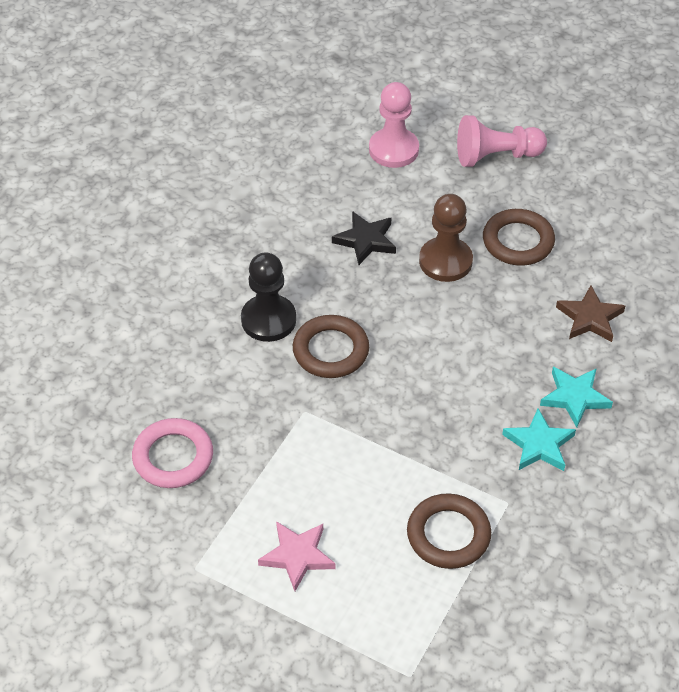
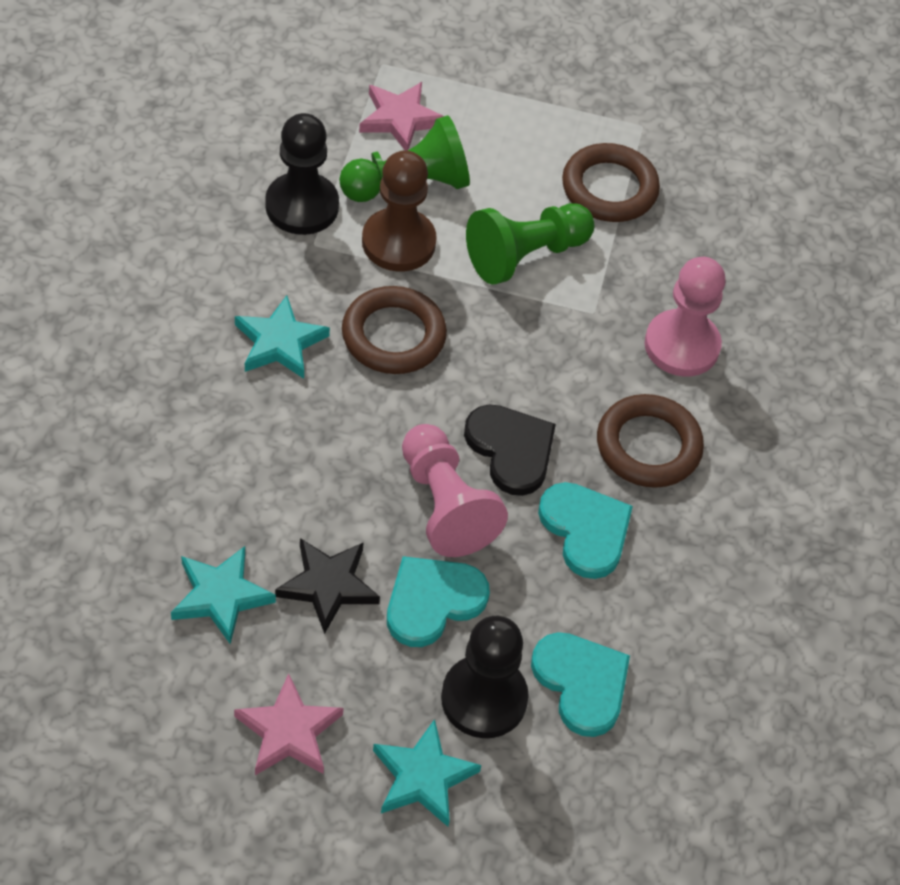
black heart: none = 0 -> [464,405,556,496] = 1
black pawn: [241,252,296,342] = 1 -> [265,113,339,235] [441,616,529,738] = 2
brown star: [556,285,625,342] = 1 -> none = 0
green pawn: none = 0 -> [339,115,470,202] [466,203,594,285] = 2
pink ring: [132,418,213,488] = 1 -> none = 0
pink star: [258,521,335,591] = 1 -> [234,673,344,775] [359,82,444,150] = 2
turquoise heart: none = 0 -> [387,556,490,647] [531,632,630,737] [538,482,633,579] = 3
turquoise star: [502,408,576,471] [540,367,613,427] = 2 -> [171,546,276,644] [235,295,330,379] [373,719,481,827] = 3

